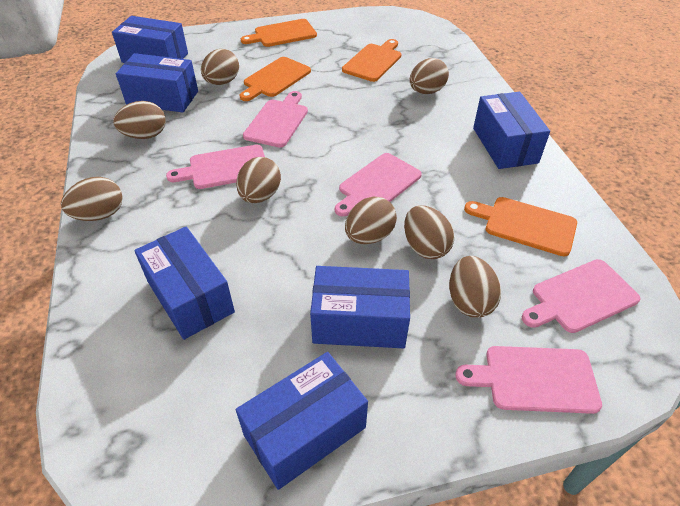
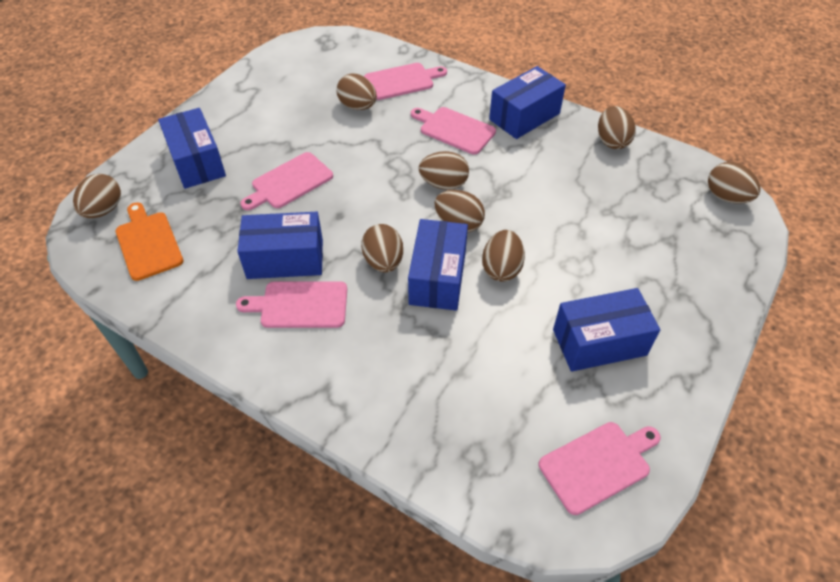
blue box: [112,16,188,63] [116,53,198,112] [134,226,235,340] [236,352,368,490] [310,266,410,348] [473,92,550,169] = 6 -> [158,108,226,189] [237,212,323,279] [408,219,468,311] [489,66,566,139] [553,288,660,372] = 5
orange cutting board: [240,57,311,101] [241,19,317,47] [342,39,401,82] [464,197,577,256] = 4 -> [116,202,183,281] = 1

